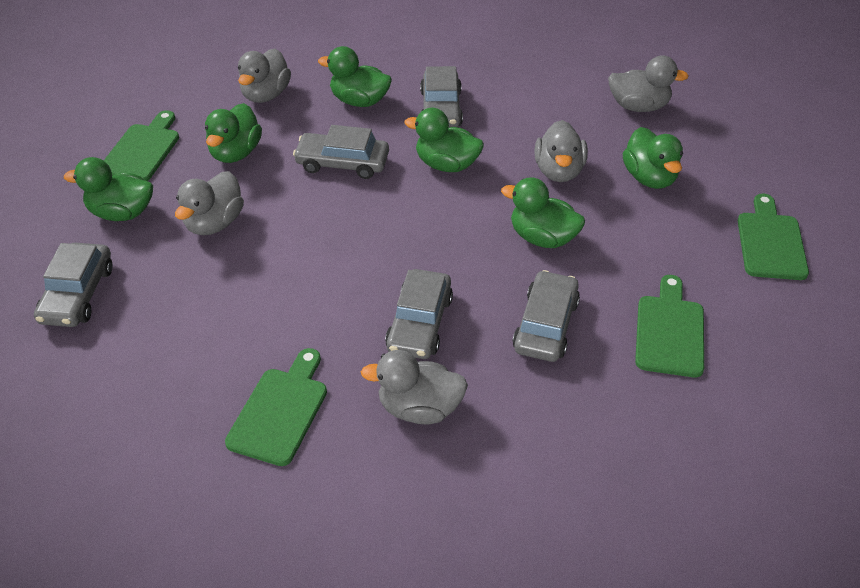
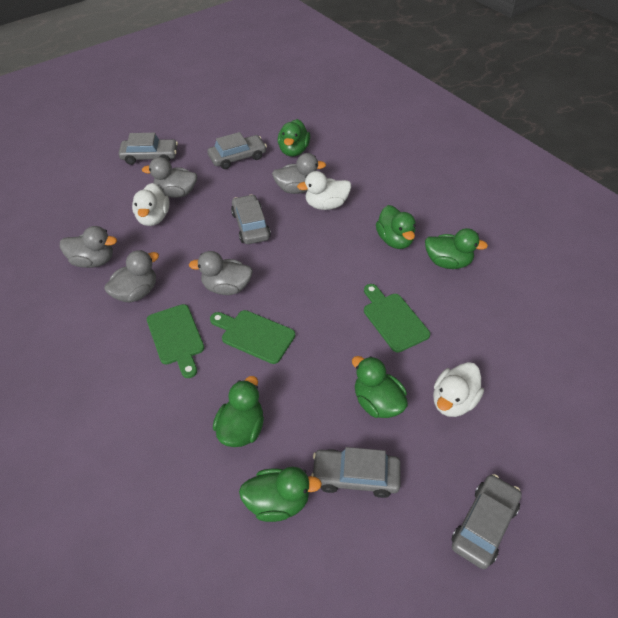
green cutting board: [104,110,179,181] [225,348,327,466] [635,275,704,378] [738,194,809,280] = 4 -> [147,304,204,378] [210,310,295,364] [364,284,430,353] = 3
white duck: none = 0 -> [132,183,170,226] [297,171,351,210] [433,362,484,417] = 3

